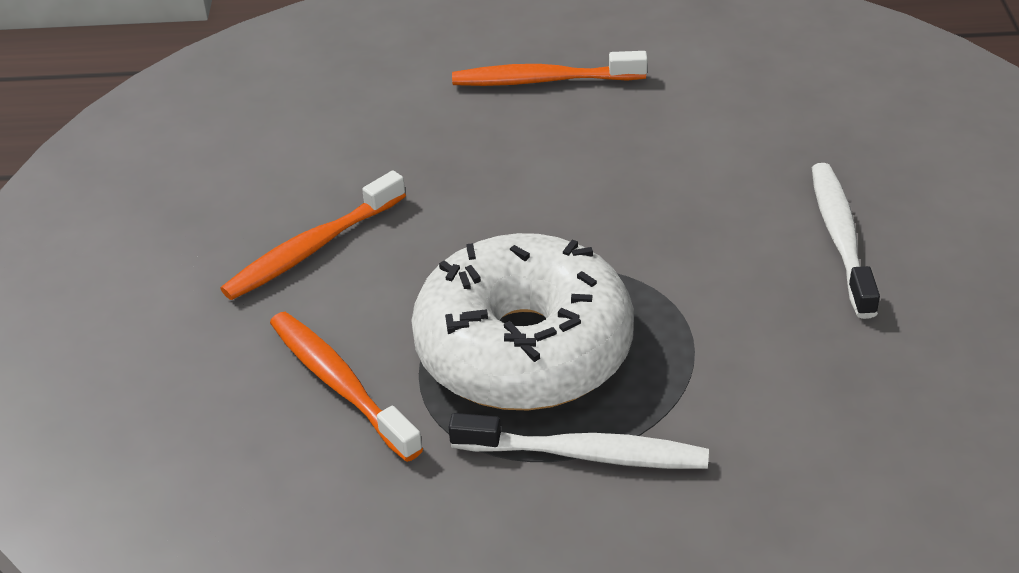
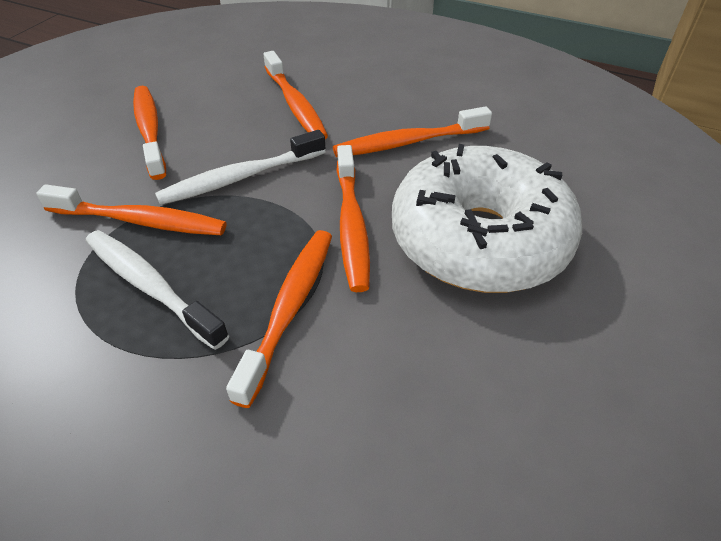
orange toothbrush: [220,170,406,300] [270,312,423,462] [452,51,648,86] = 3 -> [36,184,226,235] [133,86,166,180] [226,230,332,408] [263,51,328,139] [333,106,492,157] [336,145,370,292] = 6

